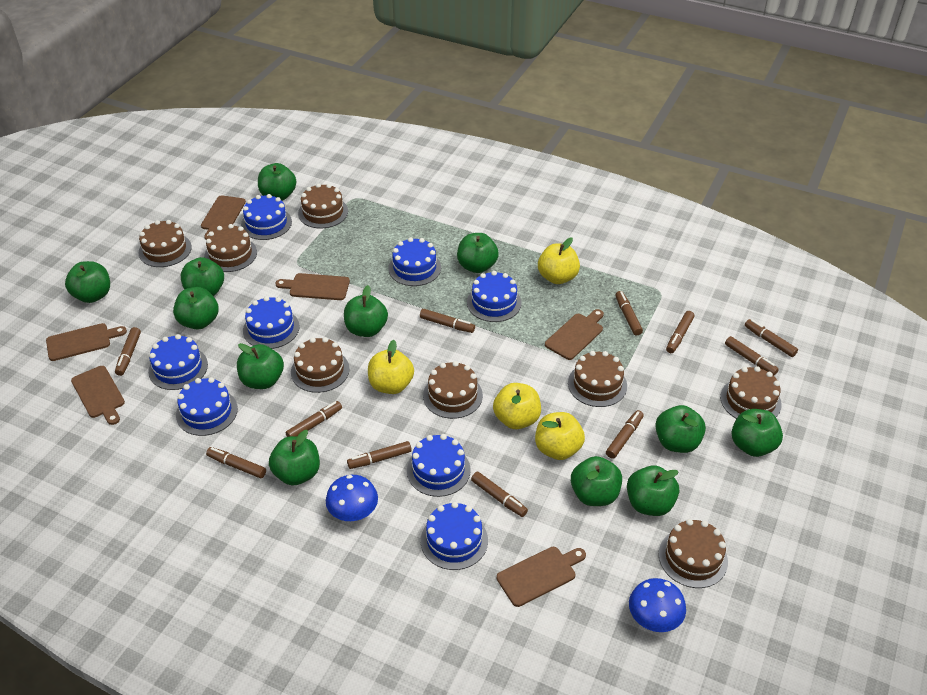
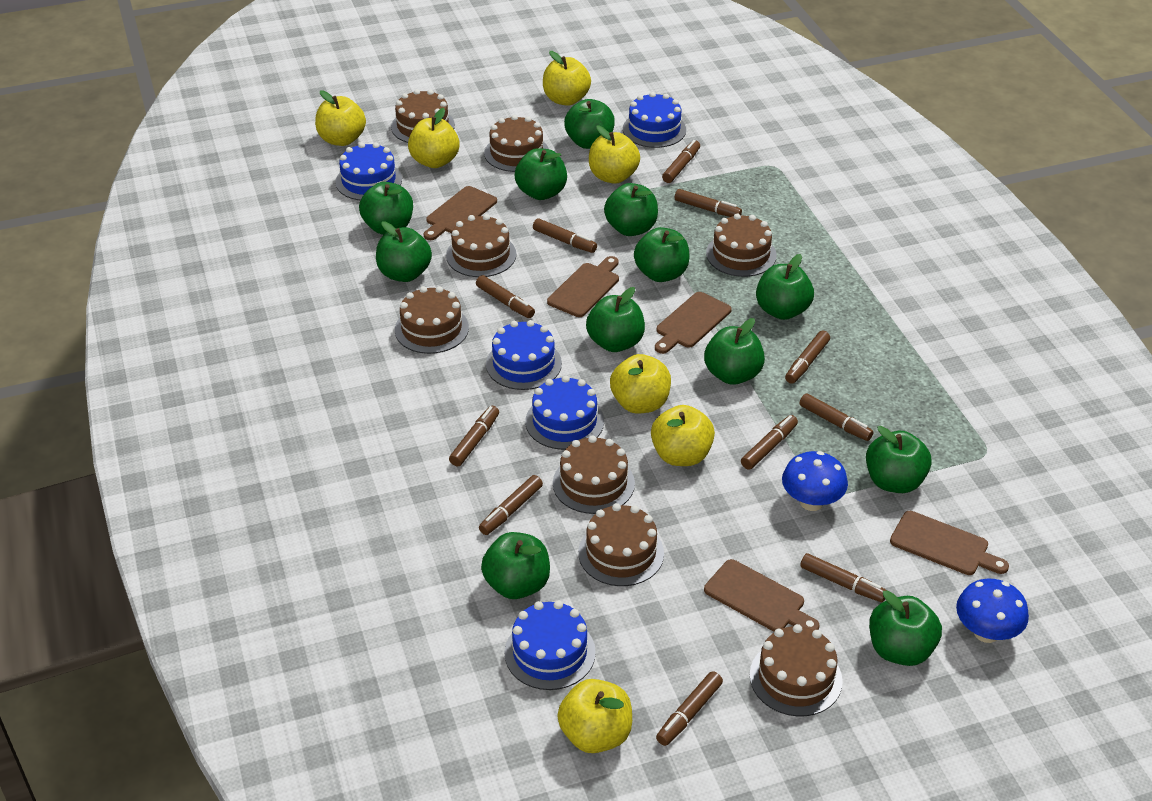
blue cake: [148,334,208,390] [176,377,238,436] [241,194,292,240] [243,296,300,349] [388,237,441,286] [407,434,471,497] [421,502,488,570] [467,271,522,322] = 8 -> [335,142,402,200] [486,320,562,390] [504,601,596,690] [525,375,604,450] [623,92,686,148] = 5
brown cutting board: [46,323,127,361] [71,366,125,425] [201,195,246,240] [275,273,350,300] [497,547,586,607] [545,309,604,360] = 6 -> [424,186,497,240] [547,256,619,317] [655,292,732,354] [704,559,819,631] [890,511,1009,575] = 5
yellow apple: [368,340,414,394] [493,383,541,429] [535,412,585,460] [538,237,580,284] = 4 -> [315,91,366,146] [408,108,460,168] [543,51,591,106] [557,679,632,753] [589,125,640,184] [610,354,671,413] [651,405,715,466] = 7

